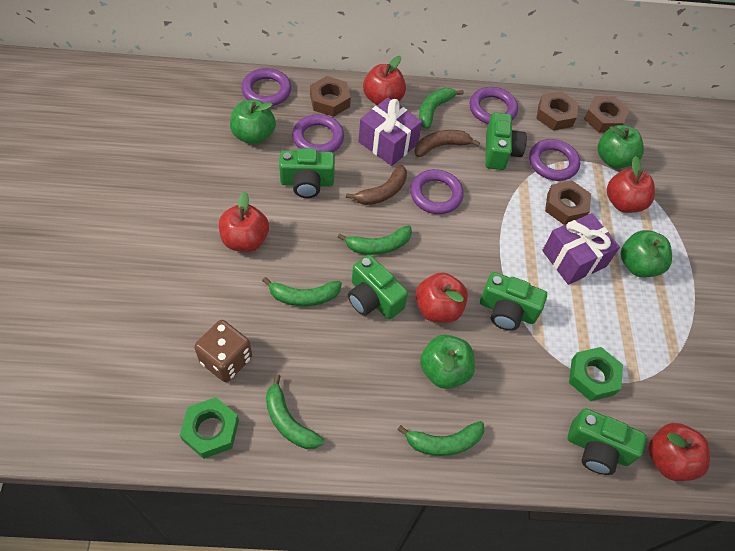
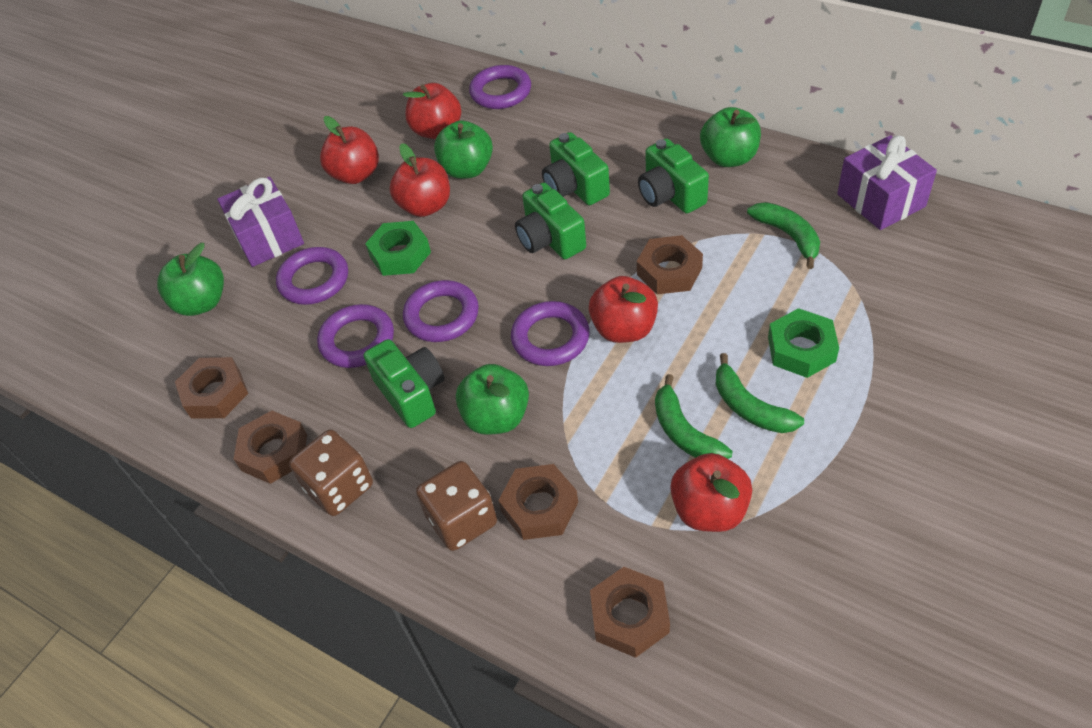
brown banana: [346,165,407,205] [414,130,480,157] = 2 -> none = 0
brown dice: [194,320,252,382] = 1 -> [289,430,373,516] [416,461,497,551] = 2
brown nut: [310,76,351,117] [536,91,578,130] [545,181,591,225] [584,96,630,133] = 4 -> [175,357,248,419] [234,411,307,484] [498,464,578,540] [590,567,670,658] [637,235,703,294] = 5
green banana: [262,277,342,306] [266,374,324,449] [338,225,412,255] [397,421,484,456] [419,88,464,129] = 5 -> [655,374,732,459] [716,353,804,433] [747,202,820,269] = 3
green camera: [279,148,335,198] [348,255,408,320] [480,272,547,331] [485,112,527,170] [568,408,646,475] = 5 -> [364,339,445,428] [515,182,586,259] [542,132,610,205] [638,138,709,214] = 4

